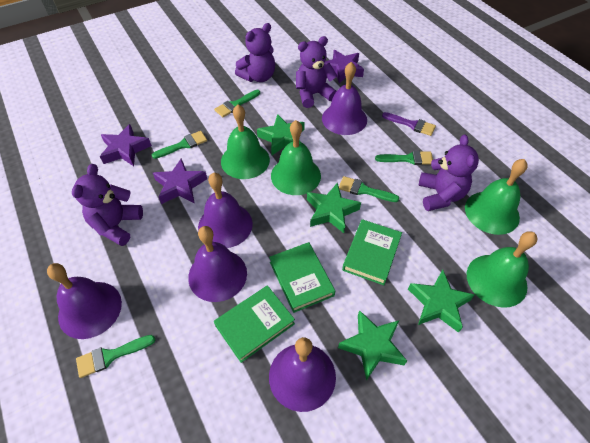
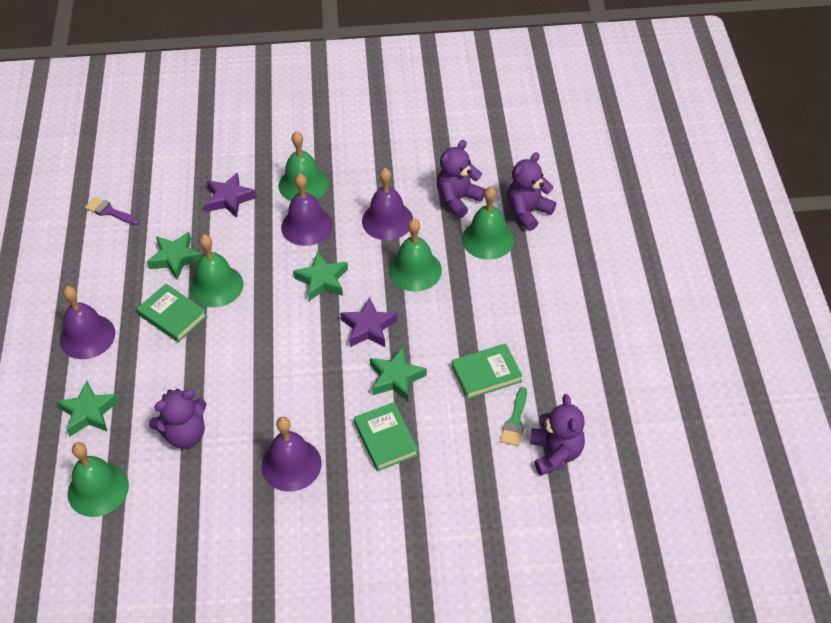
green bell: [221,105,270,179] [271,120,321,195] [465,159,528,235] [467,231,538,308] = 4 -> [68,442,129,517] [190,235,244,307] [279,131,329,201] [389,218,442,292] [462,187,514,260] = 5
green brush: [76,335,155,378] [152,131,207,159] [214,90,260,117] [339,176,399,202] [375,151,433,165] = 5 -> [500,387,527,446] = 1
purple bell: [47,263,122,339] [188,226,247,302] [198,173,253,248] [269,337,336,412] [322,62,367,135] = 5 -> [59,286,115,359] [261,417,322,491] [281,174,333,246] [362,168,413,240] = 4
purple star: [100,124,152,166] [153,159,207,204] [324,50,364,84] = 3 -> [205,172,257,218] [340,297,397,347] = 2

